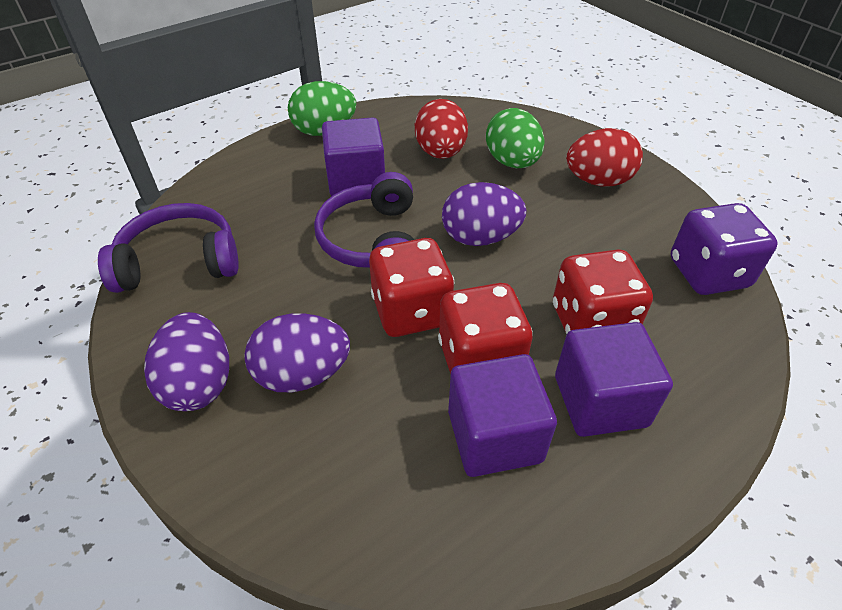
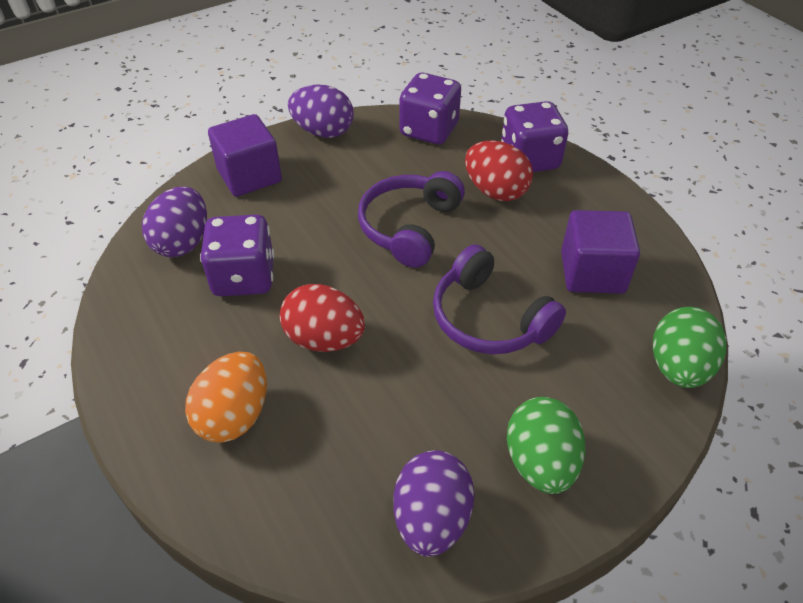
orange egg: none = 0 -> [185,351,267,443] = 1
purple cube: [322,117,385,196] [448,354,557,477] [555,322,673,437] = 3 -> [208,114,282,197] [561,210,640,294] = 2
purple dice: [671,203,778,295] = 1 -> [200,214,274,296] [399,73,461,144] [501,101,568,172] = 3
red dice: [369,238,454,337] [438,283,533,374] [553,249,653,334] = 3 -> none = 0

